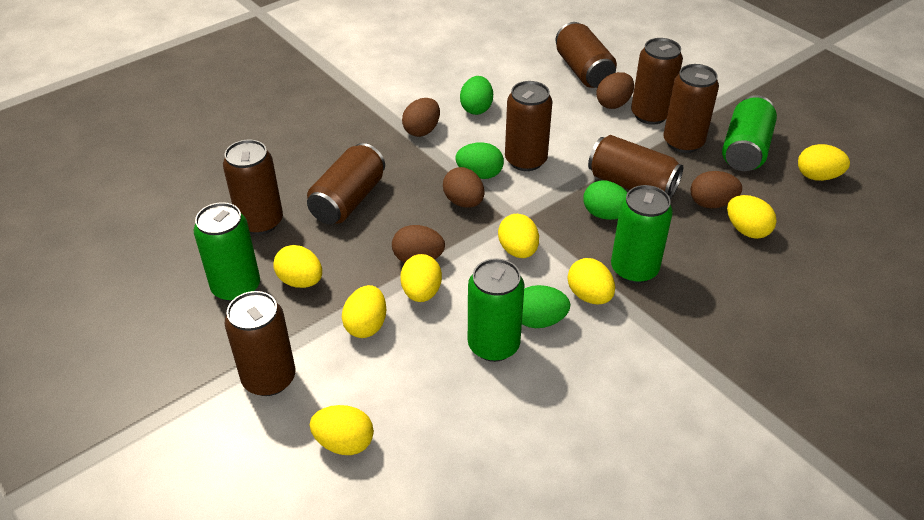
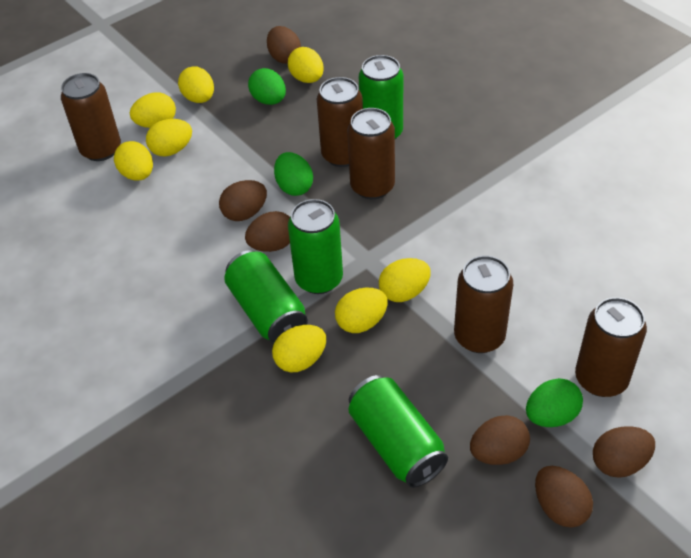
brown can: [223,140,283,235] [224,291,295,396] [307,143,385,224] [505,81,553,171] [555,22,617,88] [588,135,683,199] [631,38,683,125] [663,64,719,153] = 8 -> [61,73,121,161] [317,77,363,167] [347,108,395,199] [454,255,513,353] [575,297,647,397] = 5
brown egg: [392,225,445,263] [402,98,440,137] [443,167,485,208] [596,72,634,109] [691,171,742,208] = 5 -> [219,180,267,221] [245,211,290,252] [267,26,301,64] [470,415,530,465] [535,466,593,528] [593,426,655,478] = 6
green egg: [455,142,504,179] [460,76,493,115] [522,285,570,328] [583,180,627,220] = 4 -> [248,68,286,105] [274,152,313,196] [526,378,583,427] = 3

